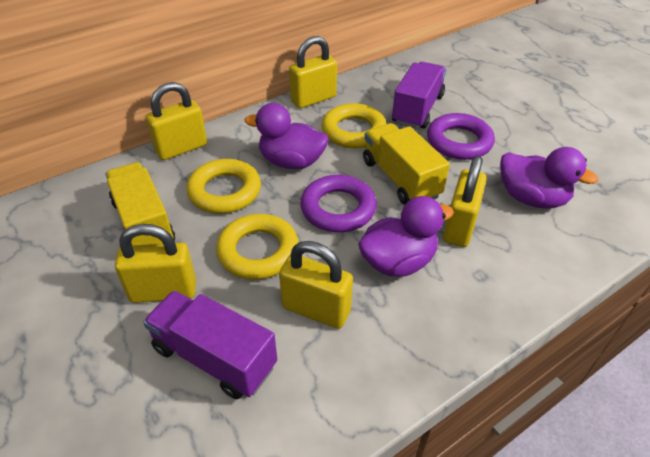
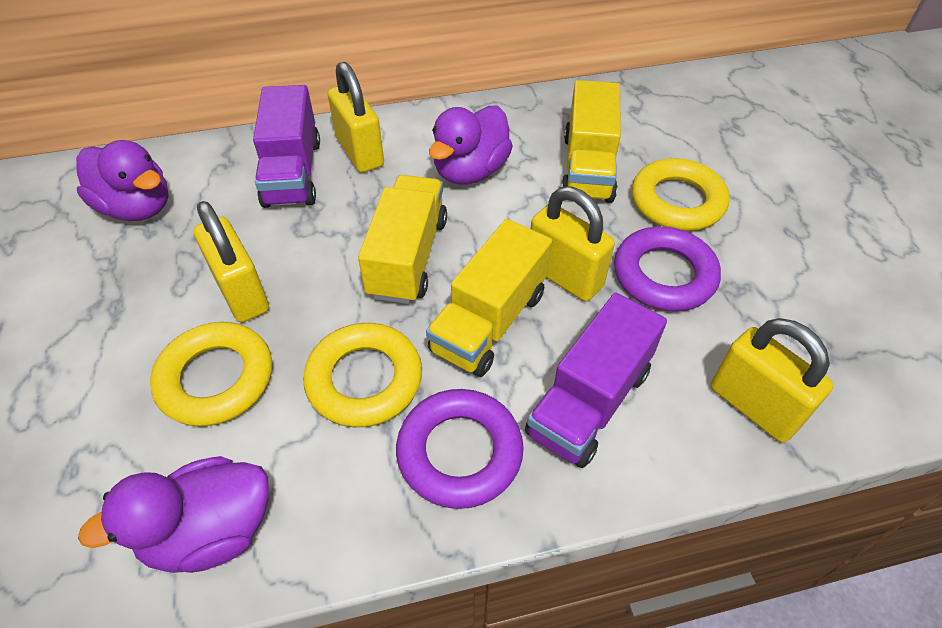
yellow padlock: [115,224,196,303] [146,82,207,160] [279,241,353,329] [289,36,337,108] [443,155,487,247] = 5 -> [193,201,269,322] [327,62,384,173] [531,186,615,302] [711,318,833,443] = 4
yellow truck: [105,162,175,246] [363,123,450,205] = 2 -> [358,175,447,304] [426,219,552,377] [561,80,621,203] = 3

